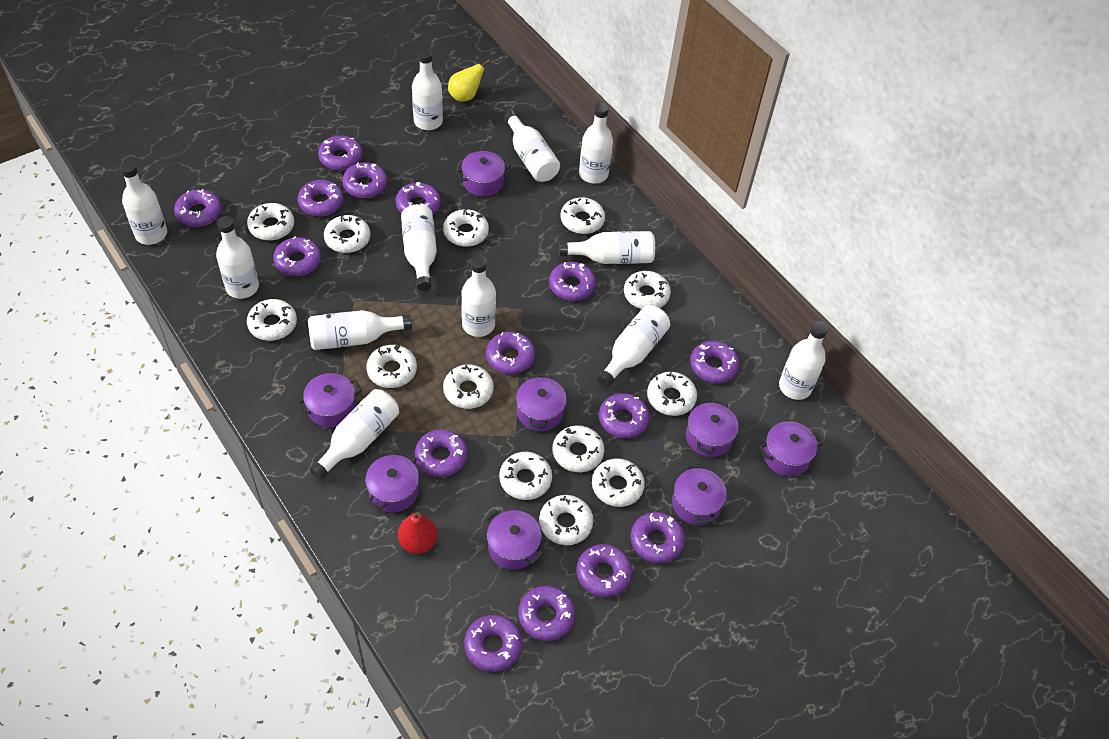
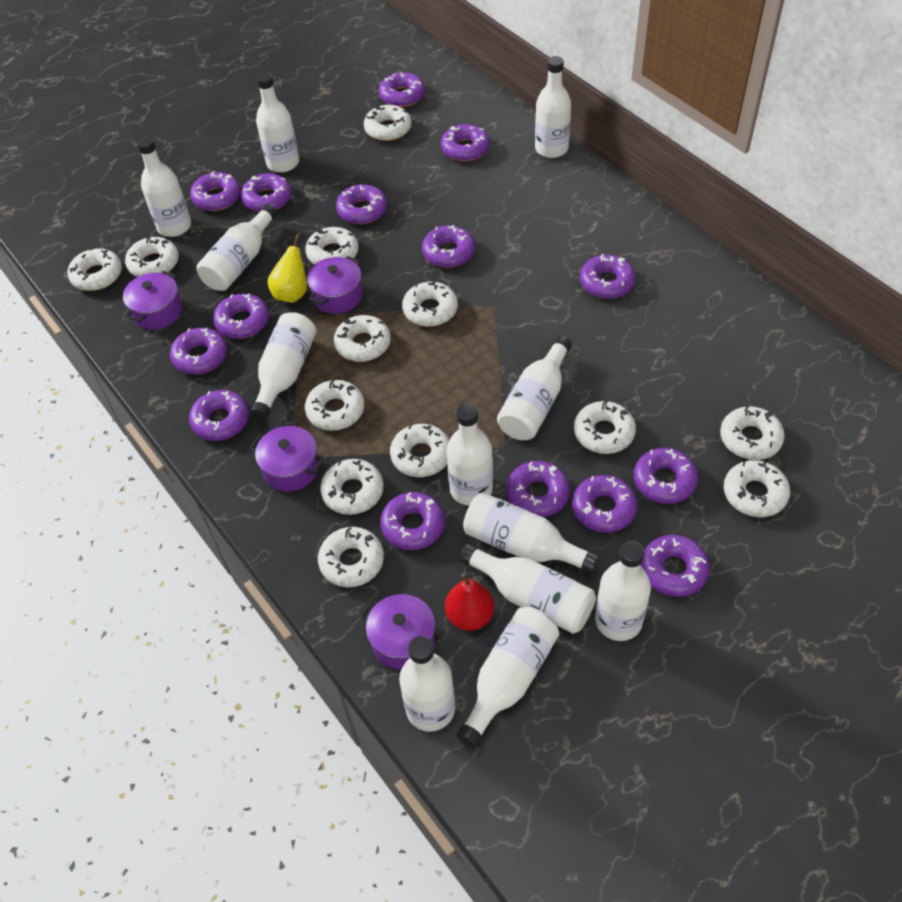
purple pot: [297,373,362,428] [365,452,419,513] [456,151,511,197] [485,510,544,570] [516,374,567,431] [672,464,727,525] [686,400,739,457] [759,421,823,476] = 8 -> [123,271,182,330] [250,426,324,492] [307,256,363,314] [360,594,443,669] = 4

